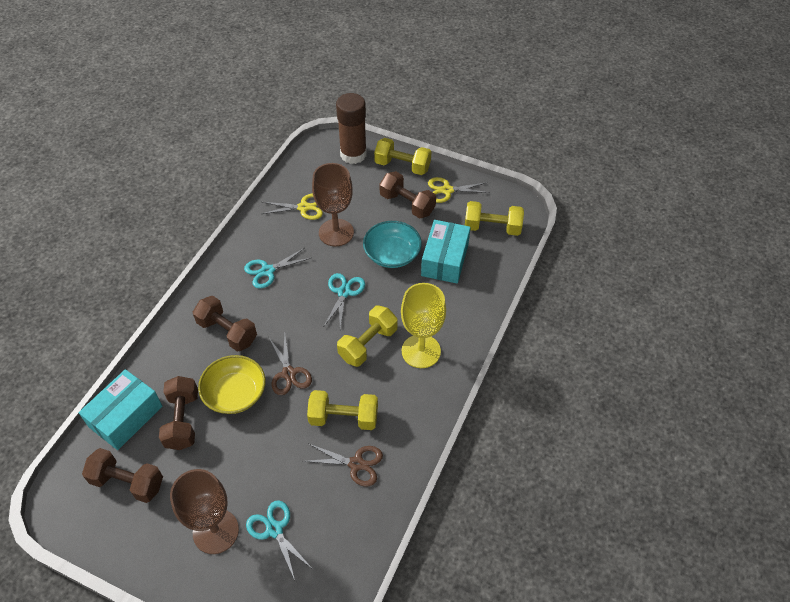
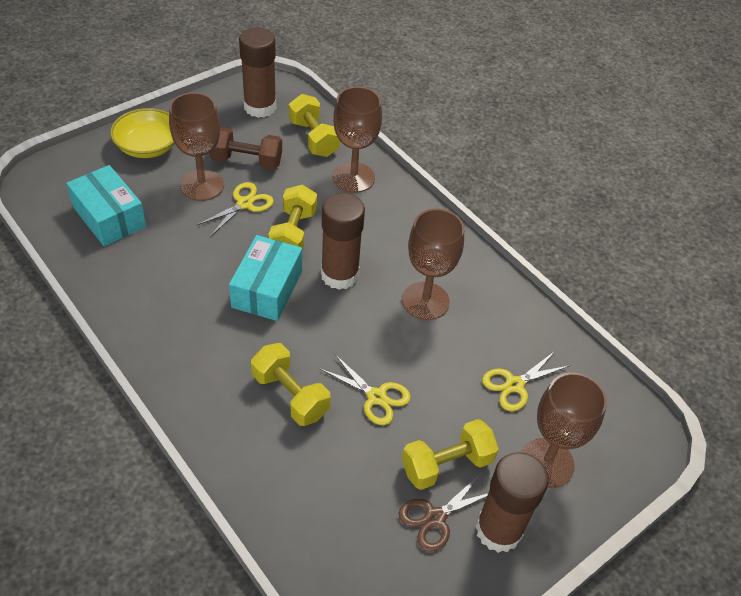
brown dumbbell: [82,448,163,503] [159,376,198,450] [193,296,257,352] [380,171,436,219] = 4 -> [209,127,282,170] = 1
brown glue stick: [336,93,367,164] = 1 -> [239,27,276,118] [321,193,365,290] [476,452,548,553] = 3
brown goblet: [170,469,239,554] [312,163,354,246] = 2 -> [169,92,224,201] [333,86,382,193] [402,209,464,320] [522,372,607,488] = 4
brown scissors: [268,334,312,395] [303,444,383,487] = 2 -> [399,474,488,552] = 1
turquoise bowl: [363,221,422,268] = 1 -> none = 0
turquoise scissors: [244,248,311,289] [246,500,312,580] [324,273,365,329] = 3 -> none = 0
yellow goblet: [401,283,446,368] = 1 -> none = 0
yellow scissors: [262,193,323,220] [428,177,490,203] = 2 -> [197,182,274,236] [320,354,411,425] [482,350,570,411] = 3

